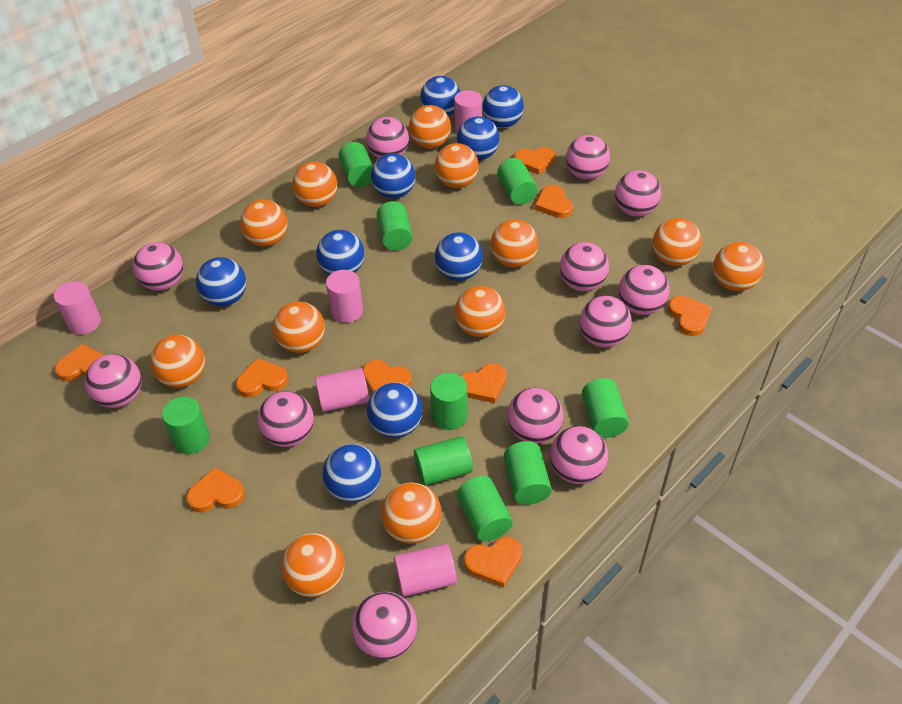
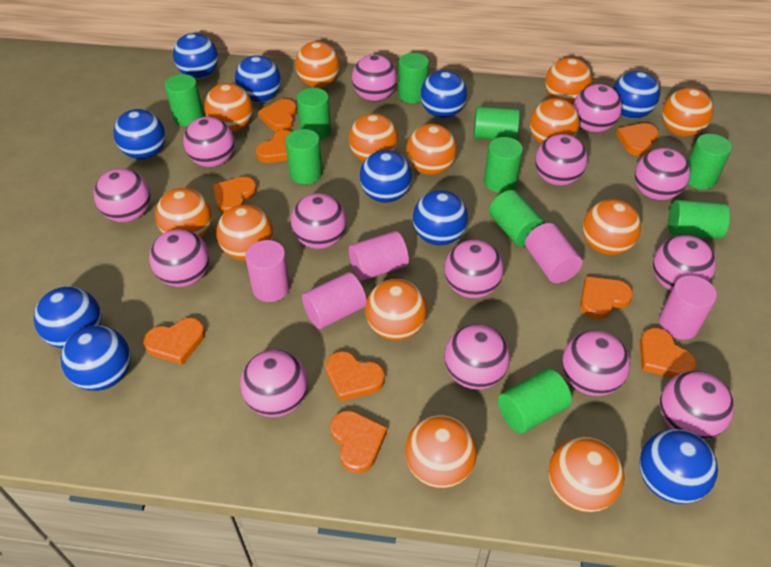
blue ball: [196,257,246,306] [316,230,365,275] [322,444,381,503] [367,382,423,438] [371,153,415,199] [420,76,460,116] [435,232,483,281] [457,116,500,160] [482,85,524,128] = 9 -> [34,287,101,348] [61,325,131,391] [113,109,165,159] [173,33,218,79] [235,55,281,102] [360,150,412,203] [413,190,468,245] [421,70,467,118] [613,71,660,119] [639,429,718,504] = 10
green cylinder: [162,397,210,454] [339,142,373,188] [377,201,413,251] [414,436,473,486] [430,373,468,430] [457,476,513,541] [497,158,538,205] [504,441,552,505] [582,378,629,438] = 9 -> [165,74,204,126] [285,129,322,184] [297,88,331,140] [398,53,429,103] [474,107,520,140] [484,137,523,193] [489,190,545,247] [498,369,572,434] [668,200,730,239] [688,134,732,190] = 10
orange ball: [150,335,205,388] [240,200,287,246] [273,301,325,353] [281,533,344,597] [292,161,337,207] [381,482,442,544] [409,105,451,148] [435,143,479,188] [455,286,506,337] [491,219,539,267] [653,218,702,266] [713,242,765,291] = 12 -> [155,188,212,238] [204,83,253,132] [216,205,273,261] [295,41,340,88] [349,113,398,162] [365,279,427,340] [405,415,477,489] [406,124,457,175] [530,98,580,144] [545,57,592,104] [548,437,624,512] [583,199,641,255] [662,88,713,137] = 13
pink ball: [85,354,142,408] [133,242,183,291] [257,391,314,447] [352,592,417,660] [366,117,409,158] [507,388,563,444] [550,426,608,484] [560,242,609,291] [566,135,610,180] [579,296,632,347] [615,170,661,217] [618,265,670,315] = 12 -> [94,168,151,222] [149,229,210,287] [183,117,234,167] [240,350,308,417] [291,193,346,249] [352,55,397,102] [444,240,503,298] [444,324,510,390] [535,134,588,186] [562,330,630,396] [573,84,622,133] [635,148,690,200] [653,235,716,291] [660,371,734,440] = 14

